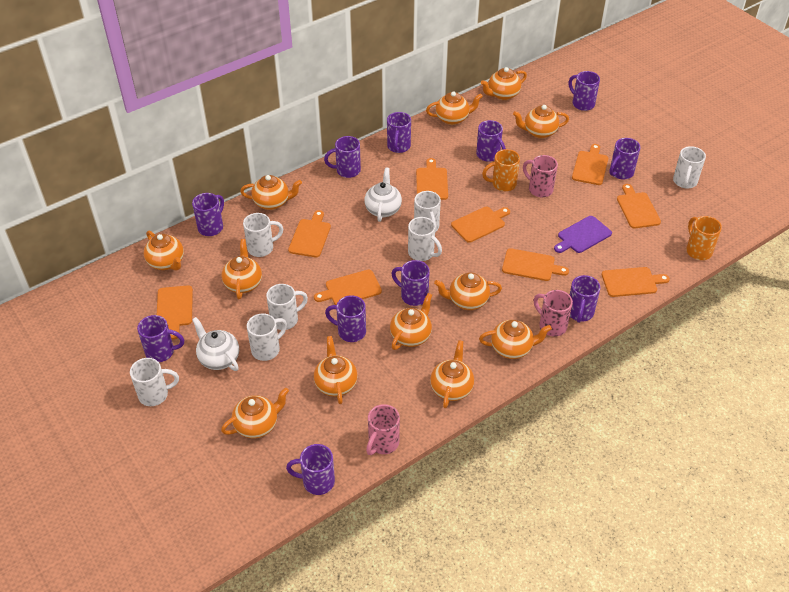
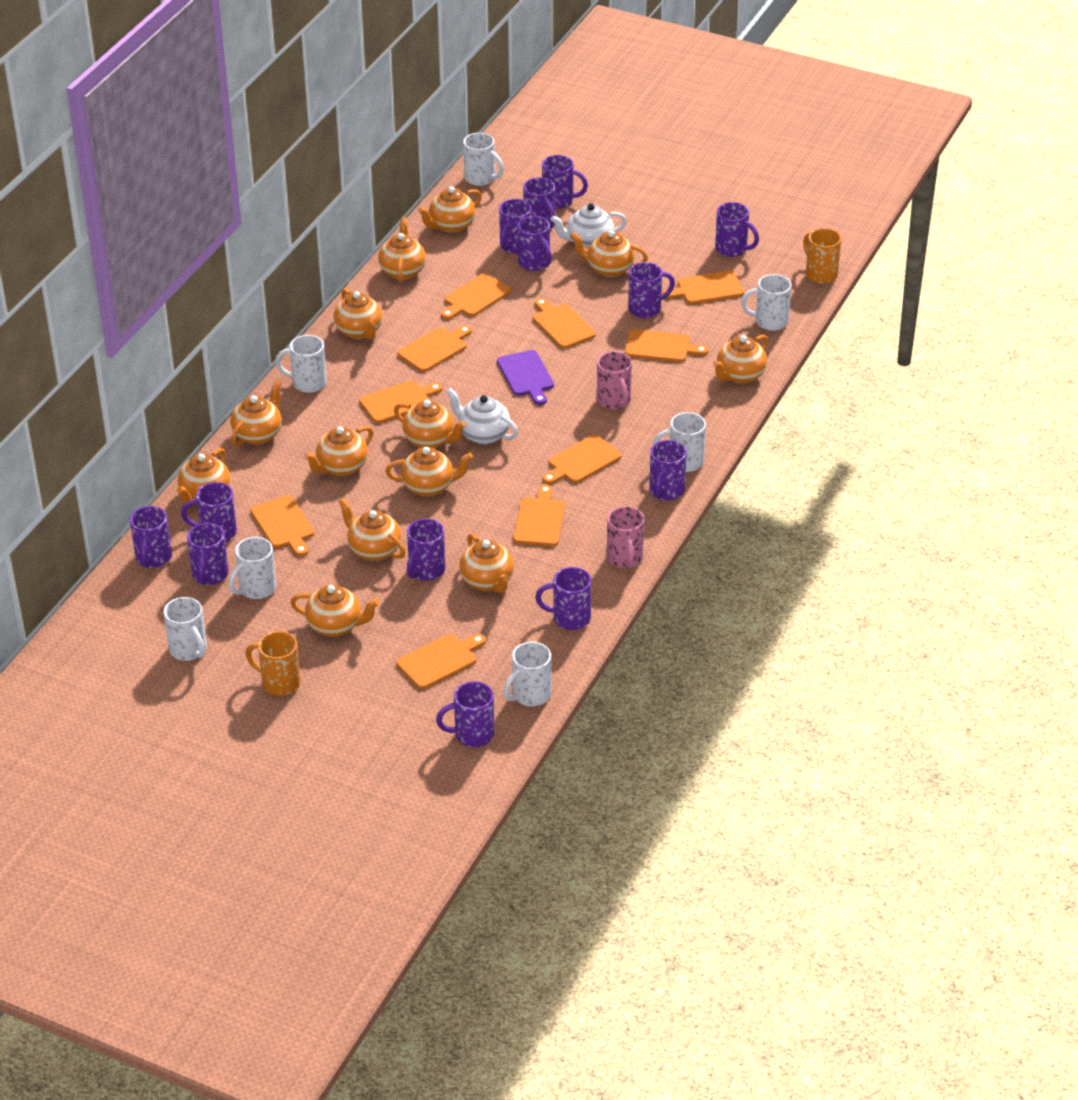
orange cutting board: [157,285,193,339] [288,210,331,257] [314,269,382,305] [416,158,448,200] [451,206,510,243] [502,248,569,281] [572,144,608,185] [602,267,670,297] [617,184,661,229] = 9 -> [250,495,314,556] [359,381,443,423] [396,634,486,689] [397,325,472,372] [441,273,511,320] [513,485,565,547] [533,298,596,349] [542,435,621,484] [625,329,708,362] [663,270,744,304] = 10
orange teapot: [144,231,184,271] [221,388,289,438] [222,239,262,299] [240,175,302,210] [314,336,358,404] [390,293,432,350] [426,91,483,125] [430,340,474,408] [434,272,502,310] [479,320,552,359] [481,67,527,100] [513,105,569,138] = 12 -> [177,448,231,504] [230,380,282,446] [290,584,380,636] [304,426,373,476] [334,288,383,339] [338,498,406,561] [378,217,426,282] [385,447,473,496] [394,400,466,448] [418,186,482,233] [459,533,514,593] [570,230,648,277] [713,335,768,383] = 13
pink mug: [366,404,400,455] [523,155,558,197] [534,290,573,336] = 3 -> [597,351,632,410] [607,506,644,568] = 2
purple mug: [137,315,184,362] [192,193,224,236] [286,444,335,495] [324,136,361,178] [325,295,366,342] [387,112,411,153] [391,260,430,306] [476,120,506,162] [569,71,600,111] [570,275,600,323] [609,138,640,180] = 11 -> [130,506,172,568] [181,482,237,542] [187,523,229,585] [407,519,445,581] [436,681,494,747] [499,199,532,254] [517,216,552,271] [523,177,555,229] [535,567,592,630] [542,155,588,209] [628,262,675,318] [649,440,687,500] [715,202,759,257] = 13

